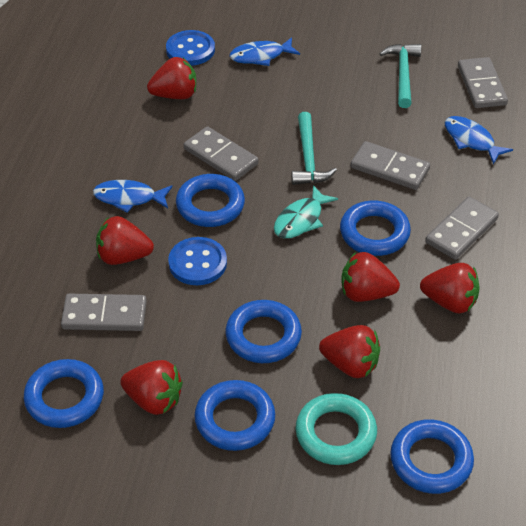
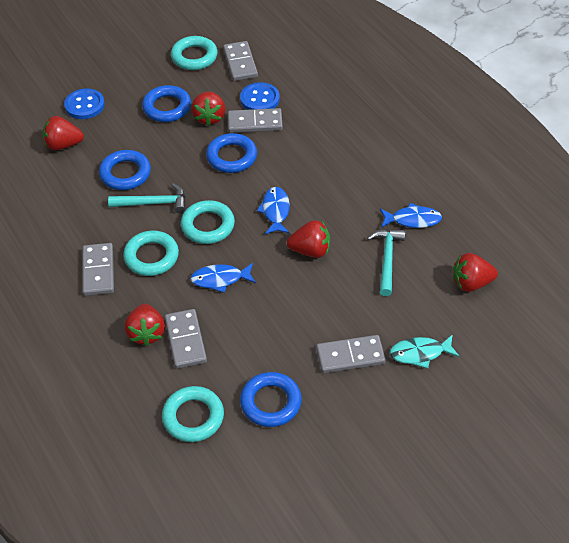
blue ring: [24,359,104,428] [176,174,245,227] [194,380,275,451] [225,300,302,363] [340,201,411,256] [390,419,474,494] = 6 -> [99,150,151,190] [142,85,191,122] [206,133,257,173] [240,372,302,427] = 4
red strawberry: [96,216,154,265] [120,360,183,415] [147,57,196,99] [319,325,380,378] [341,252,400,302] [420,263,480,313] = 6 -> [42,116,84,150] [125,304,165,346] [191,92,225,126] [287,220,330,258] [453,253,498,292] = 5
turquoise ring: [295,393,377,465] = 1 -> [123,231,179,276] [162,386,224,442] [171,36,218,70] [181,200,235,244] = 4

